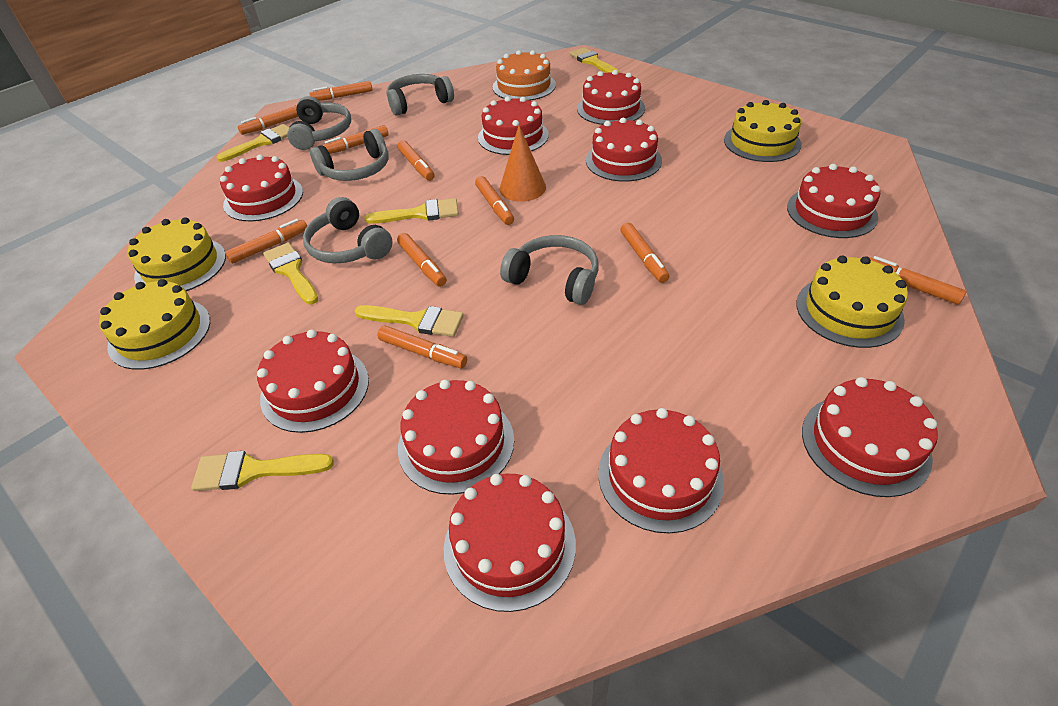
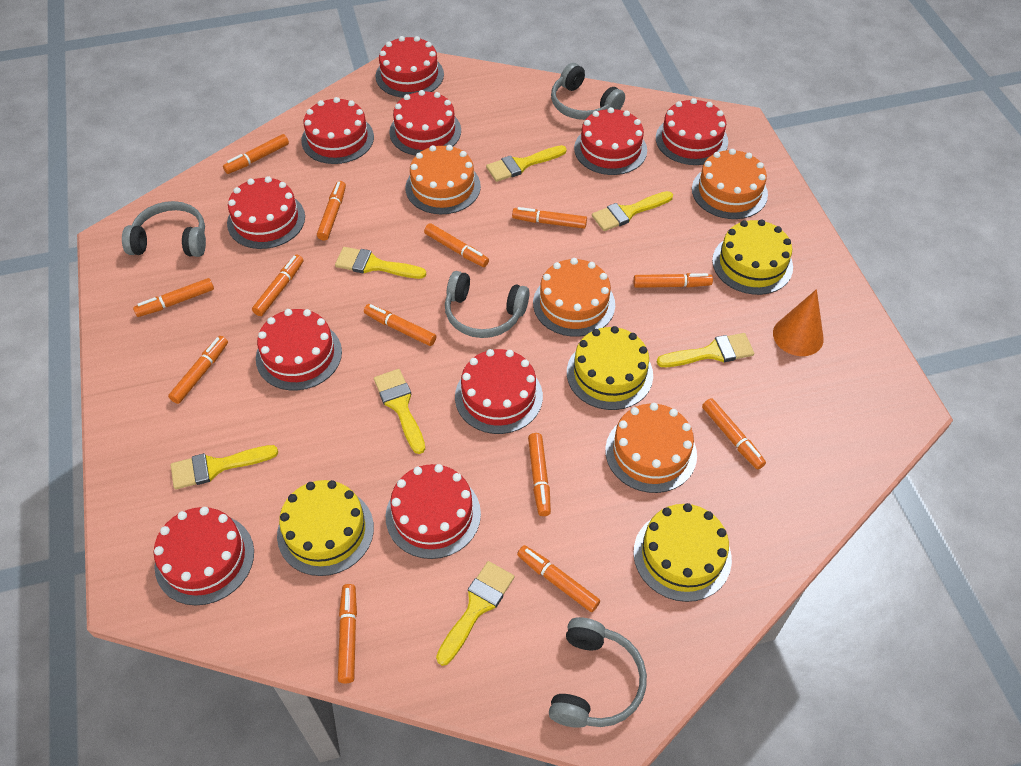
grey headphones: [287,96,351,150] [303,197,393,263] [310,129,389,181] [386,74,454,116] [500,235,599,305] = 5 -> [122,201,206,257] [445,271,529,338] [549,617,647,728] [551,63,625,120] = 4
orange cake: [493,50,556,101] = 1 -> [405,145,481,214] [533,258,615,337] [605,403,697,493] [692,149,768,219] = 4
orange marker: [225,219,307,264] [238,105,298,135] [309,81,373,101] [322,125,388,154] [377,326,467,368] [397,140,435,181] [397,233,447,287] [475,176,514,225] [620,222,669,283] [869,256,966,305] = 10 -> [133,278,214,317] [168,336,228,404] [223,134,289,174] [252,255,303,316] [317,181,346,241] [338,584,357,683] [364,304,436,346] [424,223,489,267] [512,207,587,229] [517,545,600,612] [528,433,551,516] [633,273,713,288] [702,398,766,470] = 13
yellow brush: [191,451,334,491] [216,124,289,162] [263,242,318,305] [355,305,464,337] [364,198,459,224] [570,47,620,73] = 6 -> [170,445,278,490] [335,247,426,279] [374,369,425,454] [436,561,514,666] [486,145,567,182] [592,191,673,231] [657,333,754,367] = 7

